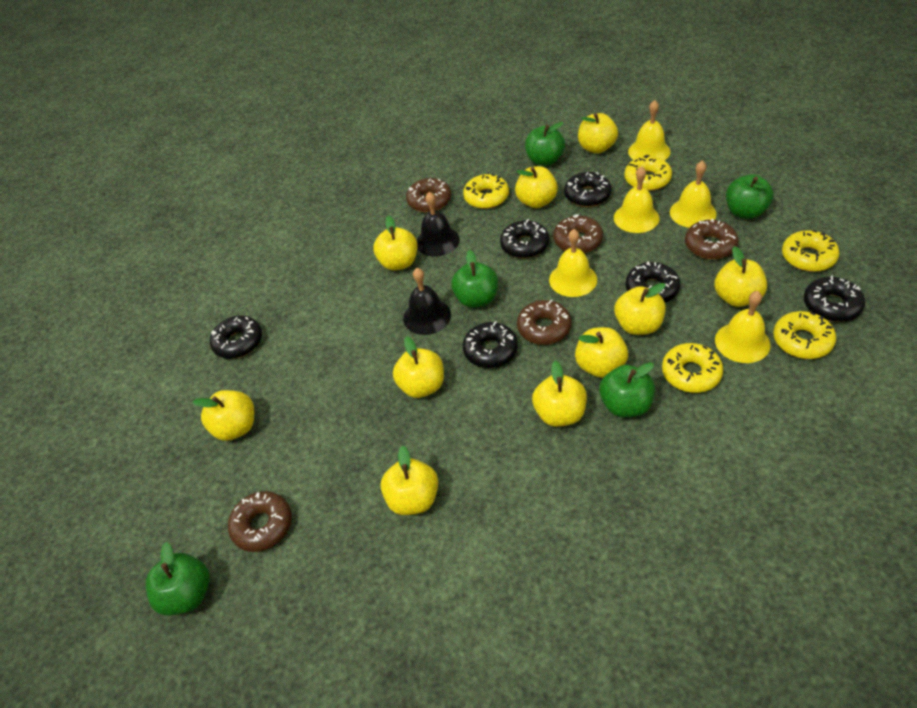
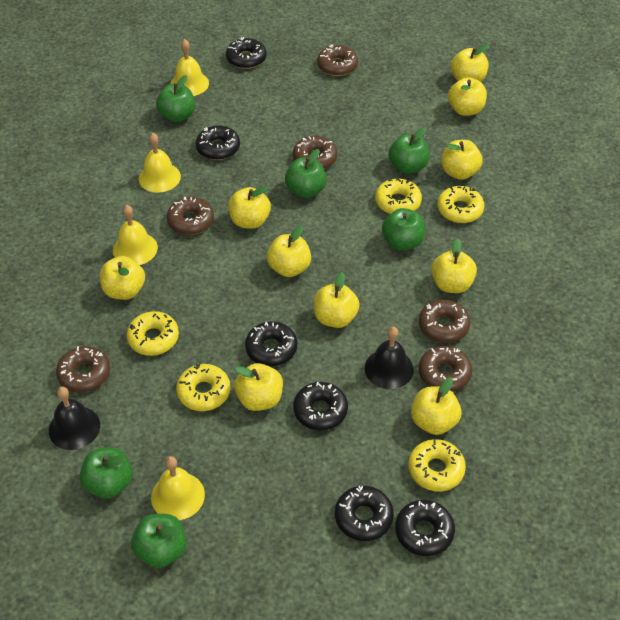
brown donut: [228,491,292,552] [406,178,451,212] [517,300,572,345] [553,214,603,253] [685,219,739,259] = 5 -> [56,346,110,393] [167,197,214,235] [293,136,337,169] [317,44,358,76] [419,299,470,343] [419,346,472,392] = 6
green apple: [146,542,210,616] [451,250,498,308] [525,122,565,166] [599,362,655,417] [726,174,774,219] = 5 -> [80,447,133,498] [131,514,186,568] [156,75,195,122] [285,149,327,198] [382,208,425,250] [389,127,429,174] = 6
yellow bell: [549,229,597,297] [614,166,660,233] [628,100,670,161] [670,161,717,228] [715,291,771,363] = 5 -> [113,205,158,265] [139,133,181,193] [151,456,205,520] [171,39,209,96] = 4

